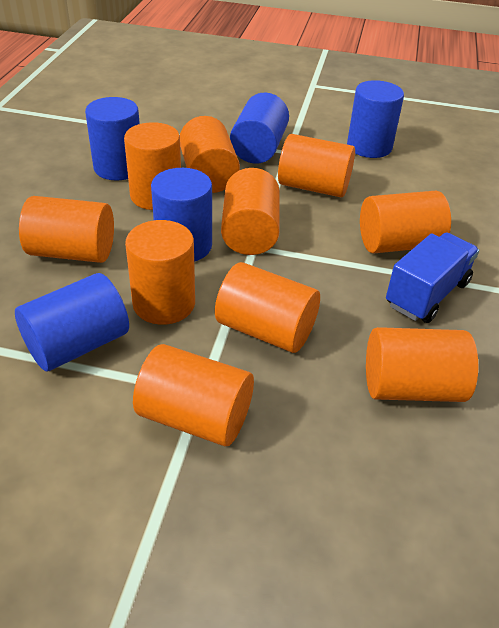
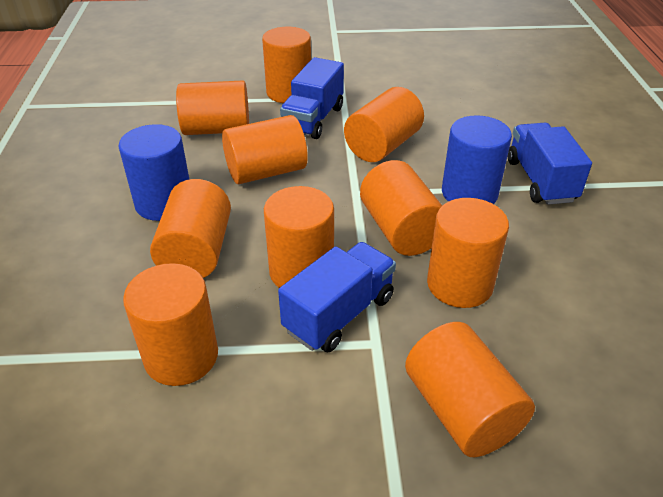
blue cylinder: [15,273,129,372] [85,97,140,180] [151,168,212,262] [230,92,289,164] [347,80,404,158] = 5 -> [118,124,189,221] [442,115,512,204] = 2
blue truck: [386,232,479,323] = 1 -> [278,242,396,352] [280,57,344,139] [508,123,592,205] = 3

